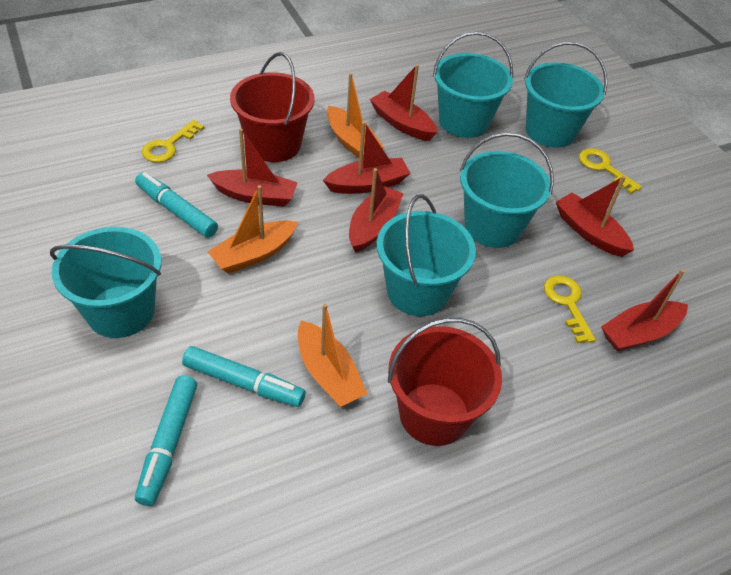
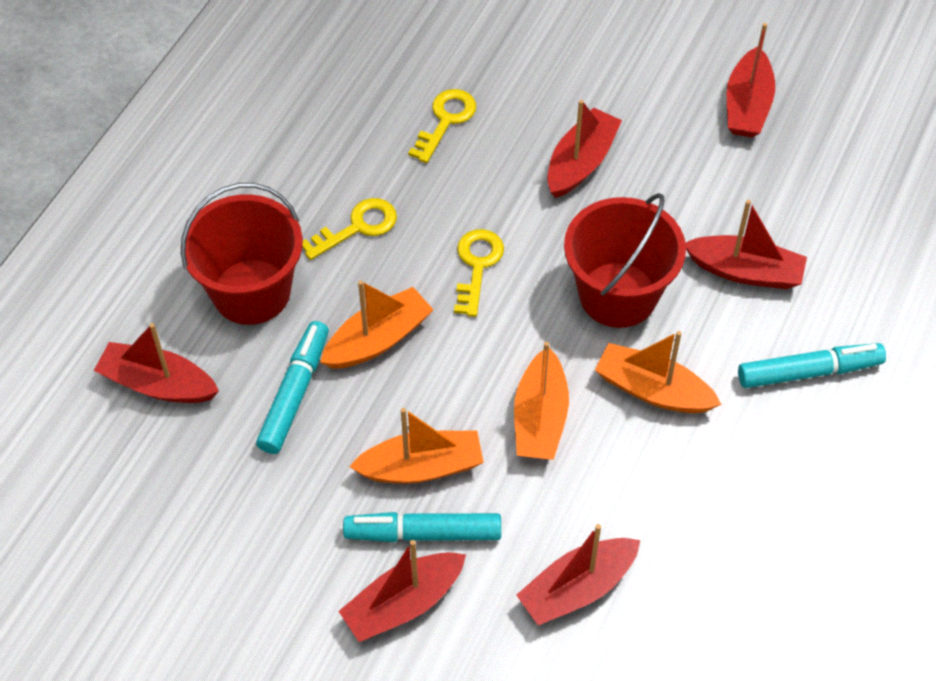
orange boat: [207,185,298,274] [298,303,368,407] [327,73,384,158] = 3 -> [320,280,434,369] [349,408,484,484] [514,342,569,460] [595,331,722,413] = 4
turquoise bucket: [50,227,161,338] [377,194,476,316] [433,32,513,138] [460,132,554,248] [524,42,607,147] = 5 -> none = 0

